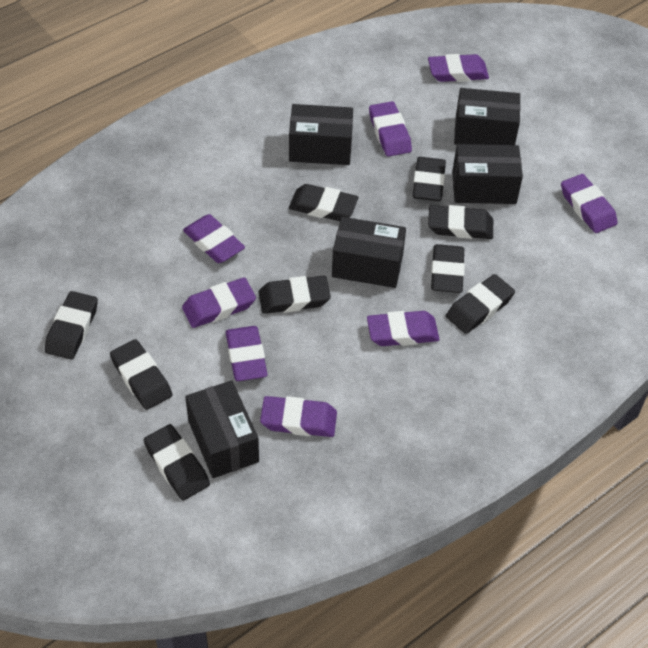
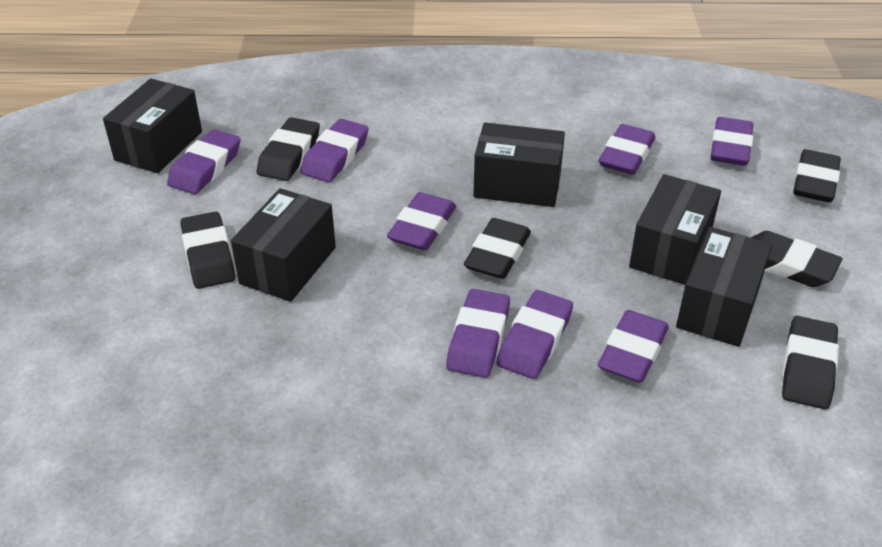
black eraser: [45,291,98,359] [110,339,173,410] [144,424,210,500] [258,276,331,314] [289,184,358,221] [413,157,446,201] [428,205,493,239] [431,244,465,293] [446,274,515,334] = 9 -> [180,211,236,289] [257,117,320,181] [464,218,531,279] [751,231,843,287] [782,316,839,410] [793,149,841,202] = 6

